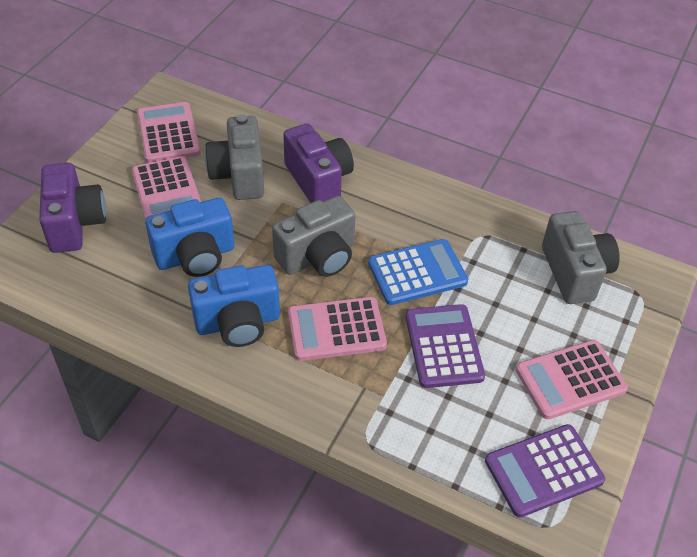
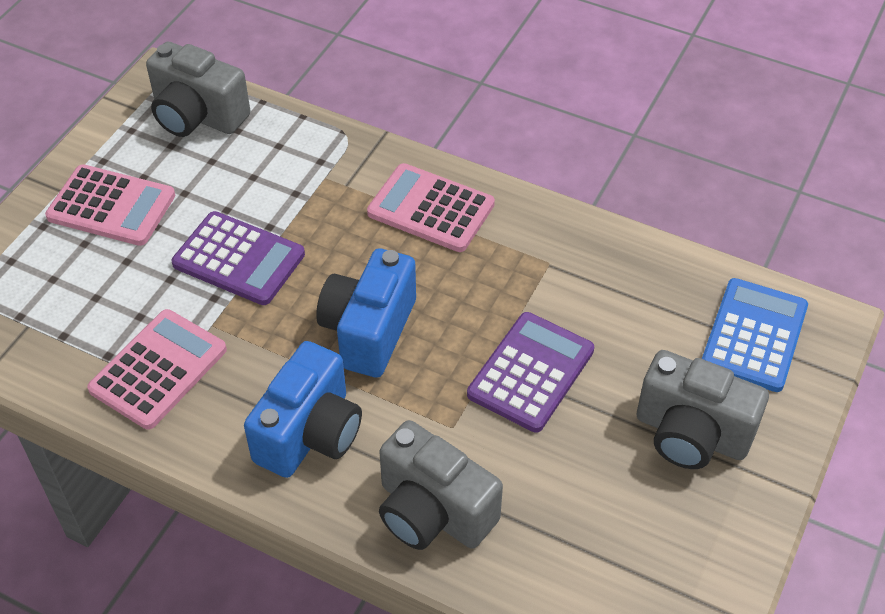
pink calculator: [132,156,201,220] [137,102,200,163] [288,297,387,361] [516,340,628,419] = 4 -> [45,164,175,246] [87,309,227,430] [367,163,495,252] = 3
purple camera: [39,163,106,253] [283,123,354,203] = 2 -> none = 0

